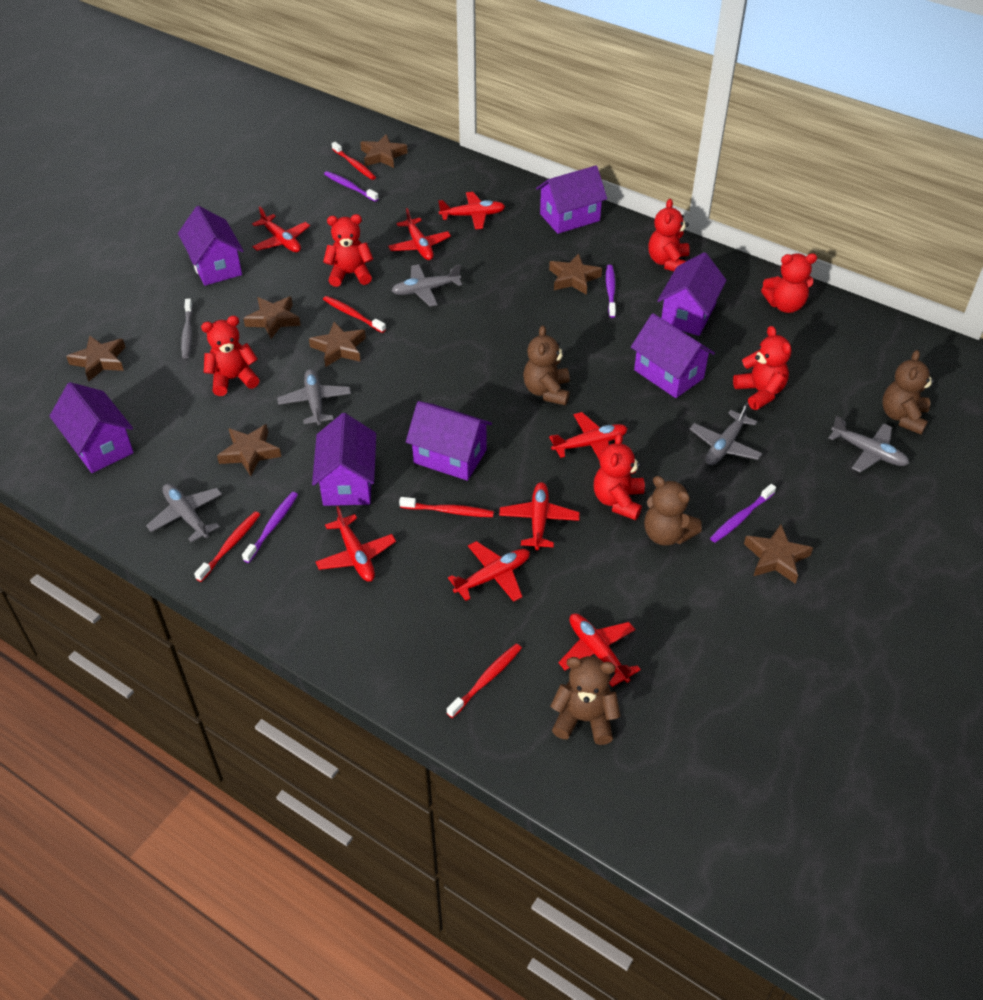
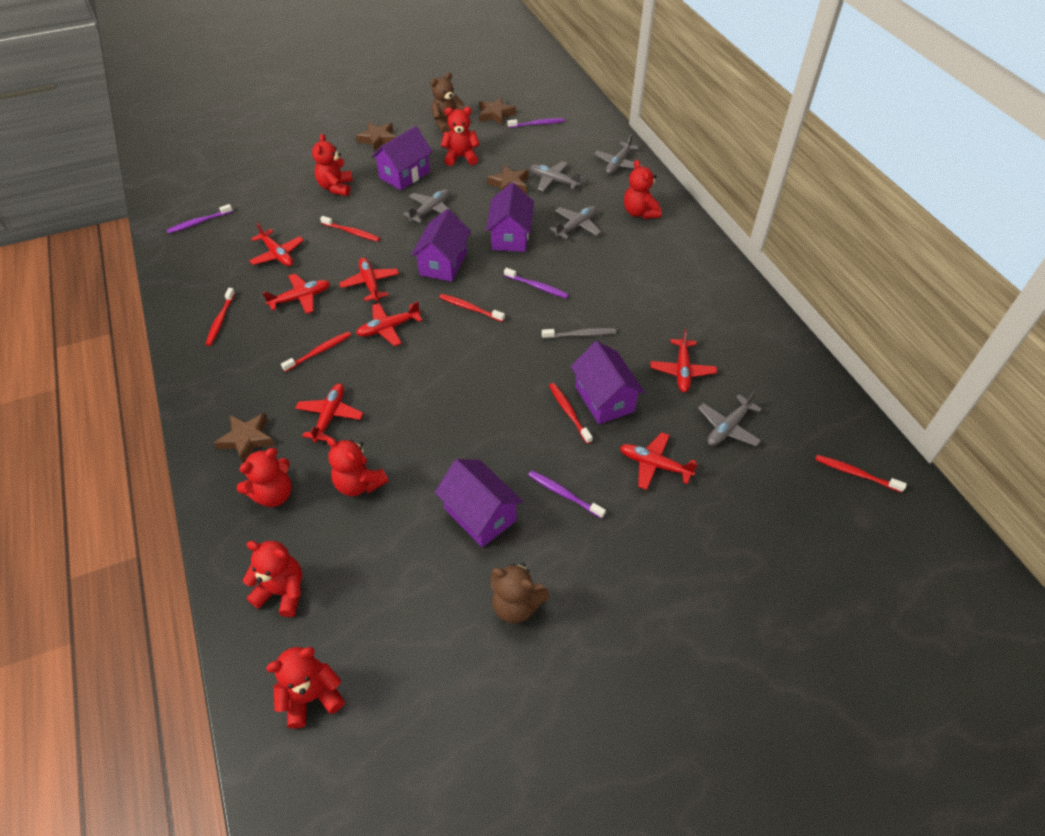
brown star: [66,335,125,382] [217,424,281,476] [243,297,301,339] [309,322,366,367] [360,134,408,168] [549,254,602,295] [744,524,813,584] = 7 -> [214,413,275,463] [356,122,396,152] [479,97,516,125] [487,165,528,193] = 4
brown teddy bear: [523,325,570,405] [550,656,621,745] [644,476,702,546] [882,350,935,435] = 4 -> [430,72,465,134] [490,563,549,623] = 2
purple house: [49,382,134,473] [178,206,244,286] [312,413,376,506] [406,401,492,481] [536,166,607,234] [631,313,715,398] [657,252,727,336] = 7 -> [371,126,433,190] [411,209,471,282] [435,459,523,547] [486,182,534,252] [571,341,645,424] = 5
red plane: [252,207,310,252] [315,506,396,582] [388,208,451,260] [438,192,505,229] [448,541,530,602] [499,482,580,550] [549,412,628,461] [558,613,641,687] = 8 -> [249,223,304,266] [262,274,330,314] [295,383,363,442] [339,258,399,301] [356,301,422,346] [620,432,698,490] [651,329,717,392] = 7
red teddy bear: [201,316,259,396] [323,214,373,287] [594,433,645,520] [648,199,690,271] [733,326,791,410] [761,253,817,313] = 6 -> [237,448,292,507] [243,541,302,617] [266,647,345,729] [312,134,353,196] [327,437,388,496] [441,107,480,166] [624,160,662,219] = 7
red toothbrush: [194,512,260,582] [323,296,386,333] [332,142,376,180] [399,497,494,517] [447,643,522,718] = 5 -> [205,288,235,346] [281,331,351,372] [320,216,380,242] [439,294,505,322] [549,383,593,444] [815,455,907,493] = 6

